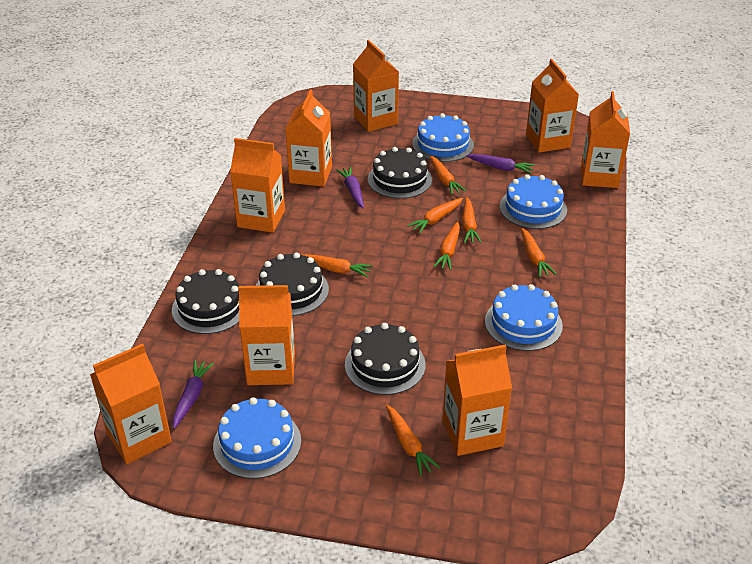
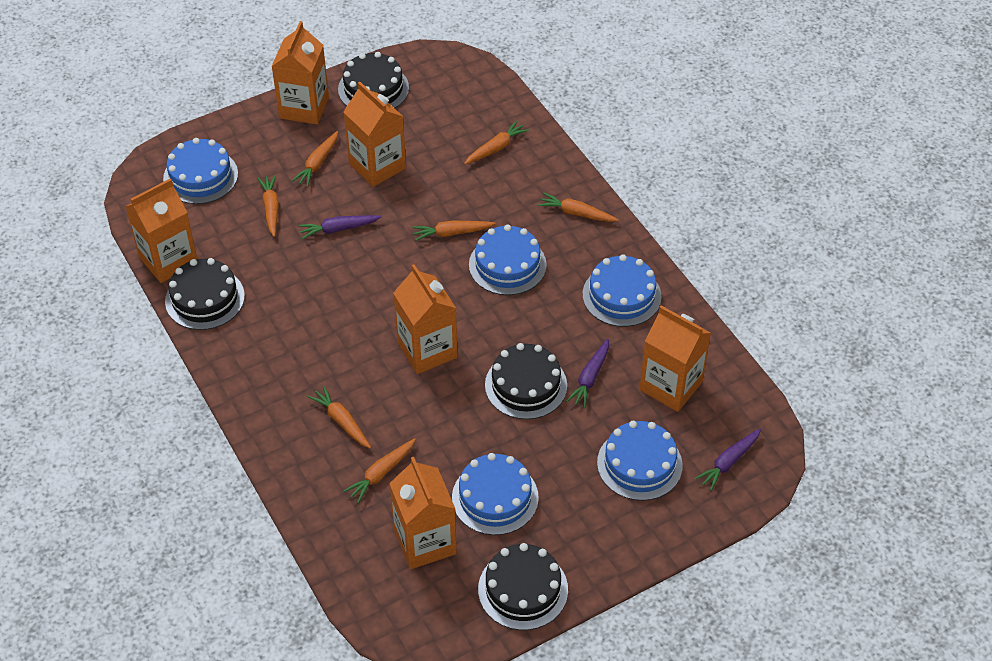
blue cake: [213,397,301,479] [412,113,474,162] [485,284,563,351] [500,174,567,229] = 4 -> [163,138,238,204] [452,453,539,535] [469,224,547,295] [583,255,661,327] [597,421,683,501] = 5
orange carton: [90,344,172,464] [230,138,285,233] [238,285,295,385] [285,90,332,187] [353,40,399,132] [442,345,512,456] [526,59,579,153] [581,91,630,188] = 8 -> [125,178,197,283] [271,21,329,124] [344,82,406,187] [389,457,457,569] [393,264,457,374] [640,305,711,412] = 6

